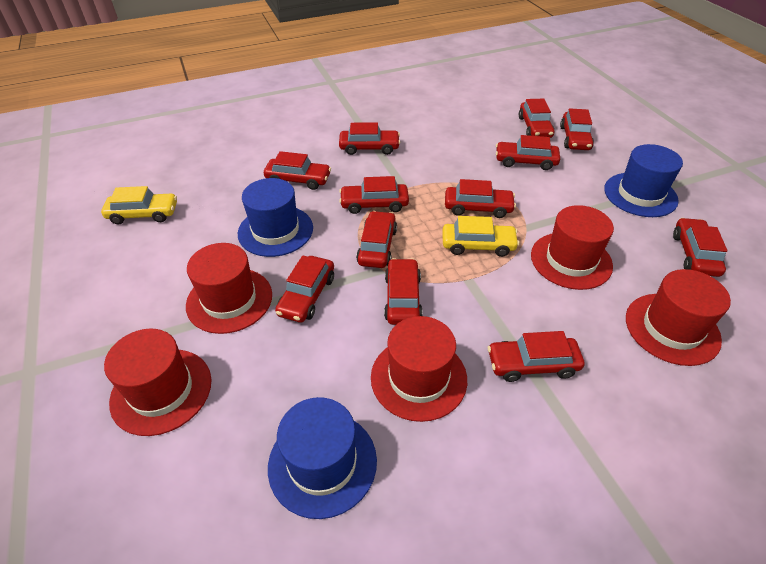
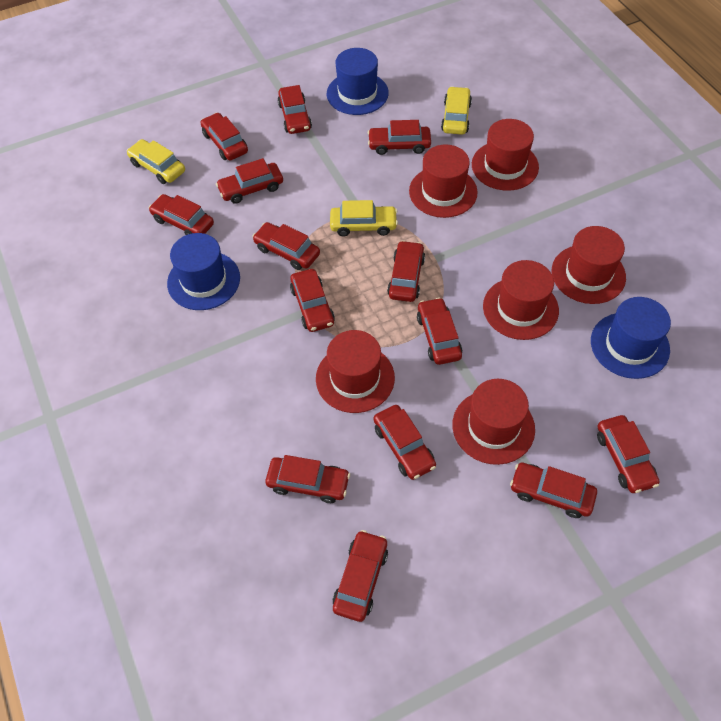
red car: [264,151,331,190] [275,255,334,323] [339,122,400,155] [339,176,409,214] [356,211,397,268] [384,258,423,325] [445,179,516,218] [488,331,585,382] [496,135,560,170] [519,99,554,138] [560,108,594,150] [673,218,728,277] = 12 -> [149,194,214,235] [201,113,248,160] [216,158,283,204] [252,222,320,270] [266,455,350,503] [278,85,312,134] [290,269,335,332] [333,530,388,622] [368,120,431,155] [374,405,436,480] [387,240,425,302] [417,297,462,365] [510,462,597,518] [597,415,660,493] = 14
red hat: [104,329,211,436] [186,243,272,334] [371,316,467,422] [531,205,614,290] [626,269,731,366] = 5 -> [316,330,395,413] [409,144,478,218] [452,379,535,465] [472,119,539,191] [483,260,559,340] [552,226,626,304] = 6
yellow car: [101,186,177,224] [442,216,519,257] = 2 -> [127,139,185,184] [330,200,398,237] [441,86,472,135] = 3

